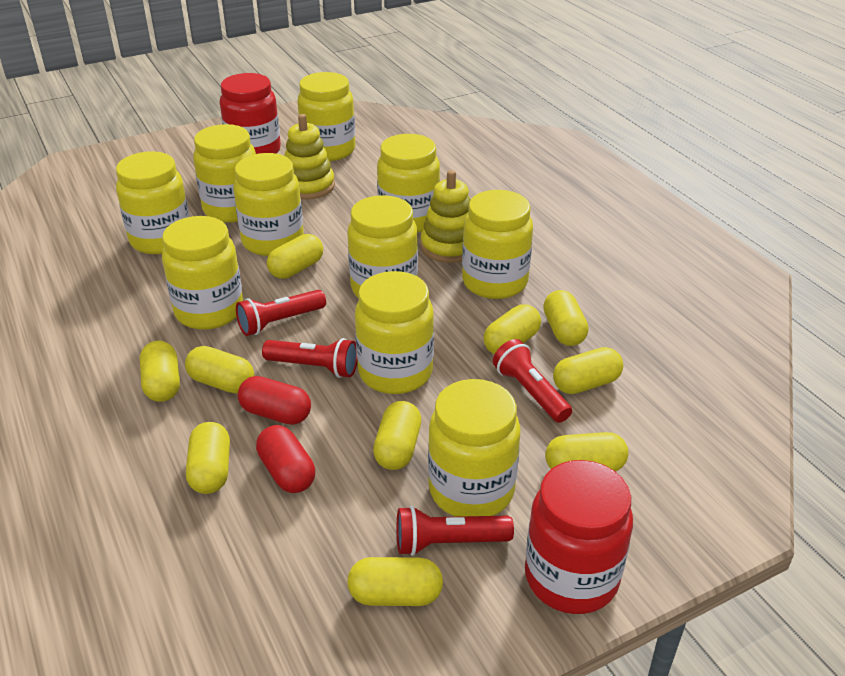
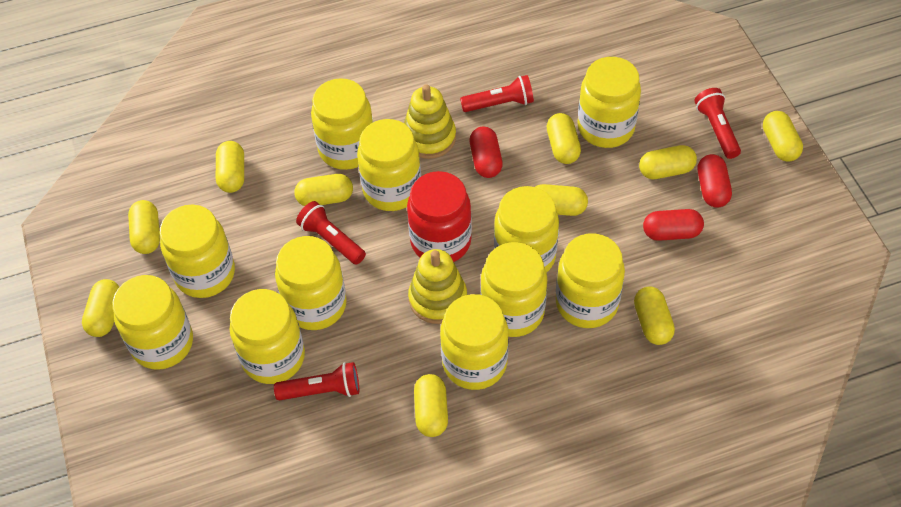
red capsule: [238,376,311,425] [256,425,315,493] = 2 -> [470,126,503,178] [643,209,704,241] [698,154,732,208] = 3
red jar: [220,73,281,154] [525,460,633,614] = 2 -> [407,171,472,262] = 1
yellow jar: [116,151,190,254] [162,216,243,330] [193,124,256,223] [233,153,304,256] [297,72,355,161] [348,195,418,298] [355,271,434,394] [377,134,440,233] [428,379,521,517] [462,190,533,299] = 10 -> [112,275,193,370] [160,204,235,298] [229,289,305,384] [275,236,347,330] [311,78,373,170] [357,119,421,211] [440,294,508,390] [481,242,547,337] [494,186,559,273] [556,233,625,328] [578,57,641,148] = 11

